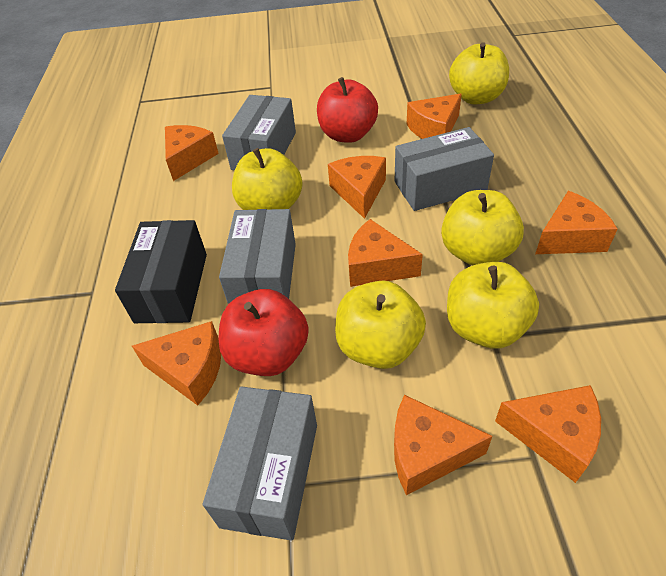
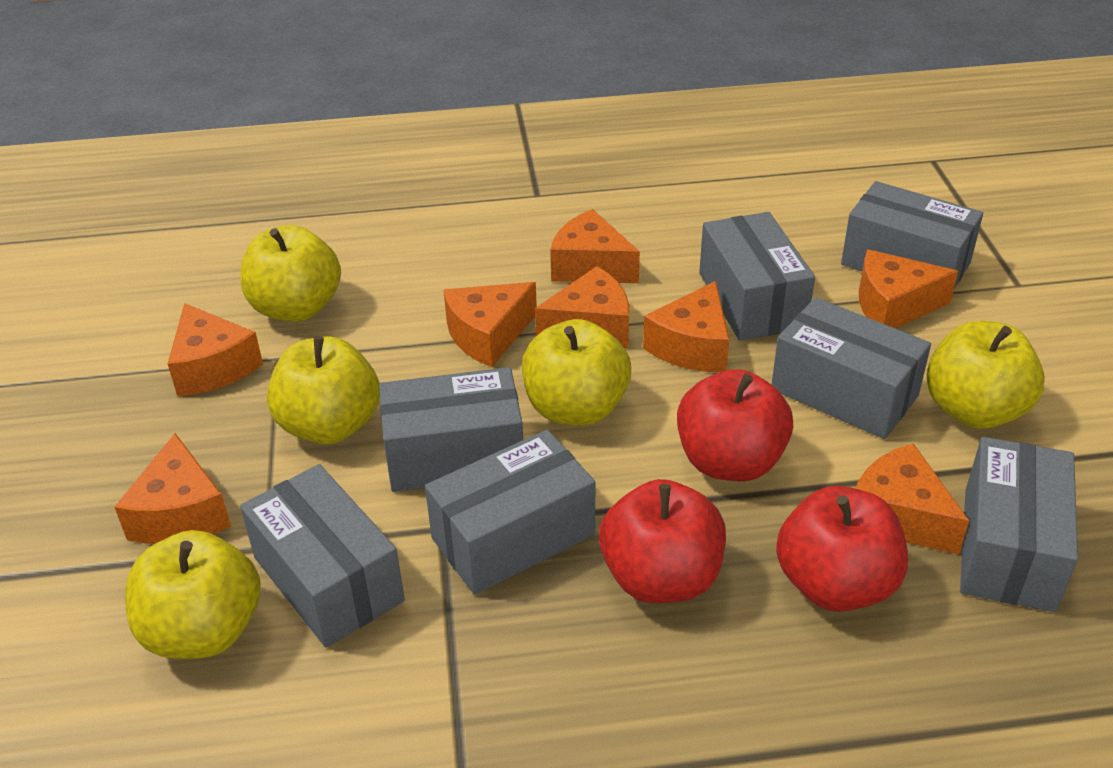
black box: [115,220,207,323] = 1 -> none = 0
grey box: [203,386,317,541] [219,209,296,304] [222,95,296,171] [395,127,494,211] = 4 -> [240,464,405,648] [379,367,523,492] [425,430,595,595] [699,212,815,341] [771,297,931,439] [841,181,983,289] [960,437,1078,612] = 7
red apple: [218,289,309,376] [317,77,378,143] = 2 -> [599,479,726,603] [677,369,793,482] [776,486,908,612] = 3

